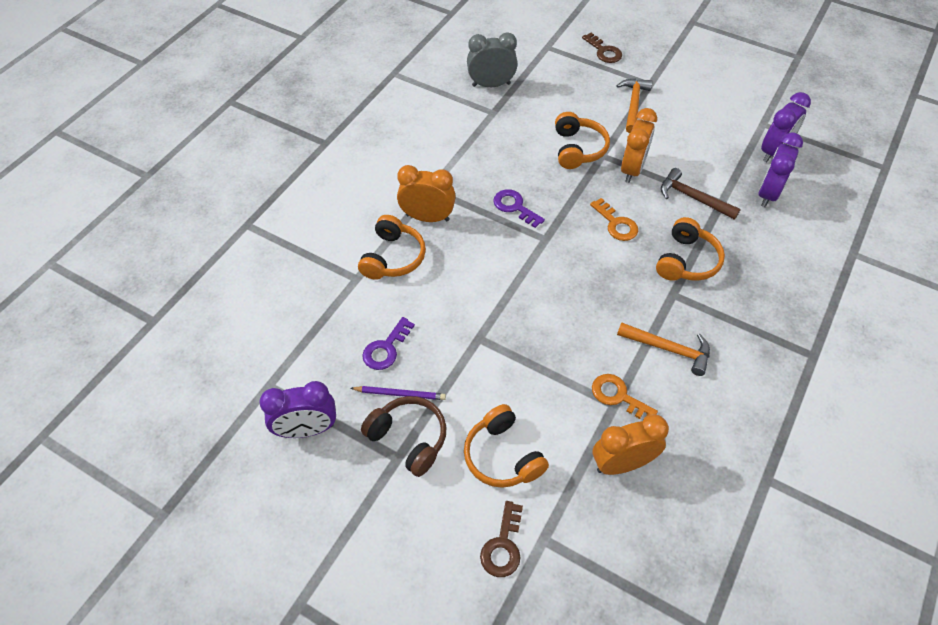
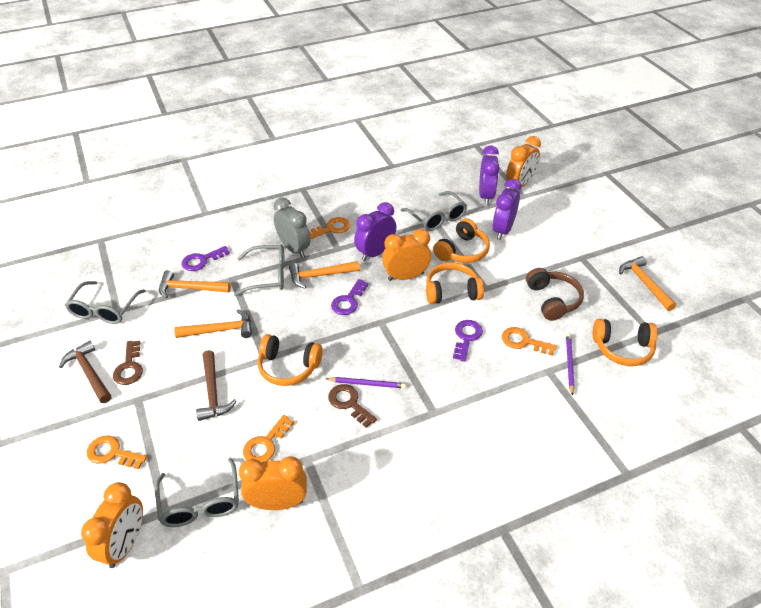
brown hammer: [661,168,741,220] = 1 -> [59,340,111,403] [196,350,237,421] = 2
grey glasses: none = 0 -> [65,281,145,324] [155,457,239,527] [234,244,285,296] [401,191,467,231] = 4
orange clock: [397,165,456,222] [593,414,669,475] [621,108,657,183] = 3 -> [81,482,143,568] [239,456,307,510] [382,229,431,281] [506,136,541,190] = 4
orange hammer: [616,79,652,133] [617,322,710,376] = 2 -> [159,270,231,298] [174,309,252,338] [289,261,360,289] [619,256,676,311] = 4
orange key: [590,198,638,241] [592,374,658,419] = 2 -> [87,435,147,469] [243,415,294,462] [309,217,350,239] [502,327,557,356] = 4
purple key: [362,317,415,370] [493,189,545,228] = 2 -> [181,246,230,271] [331,279,369,315] [453,320,483,362] = 3
purple pencil: [351,386,446,400] = 1 -> [326,377,406,388] [566,333,575,396] = 2

